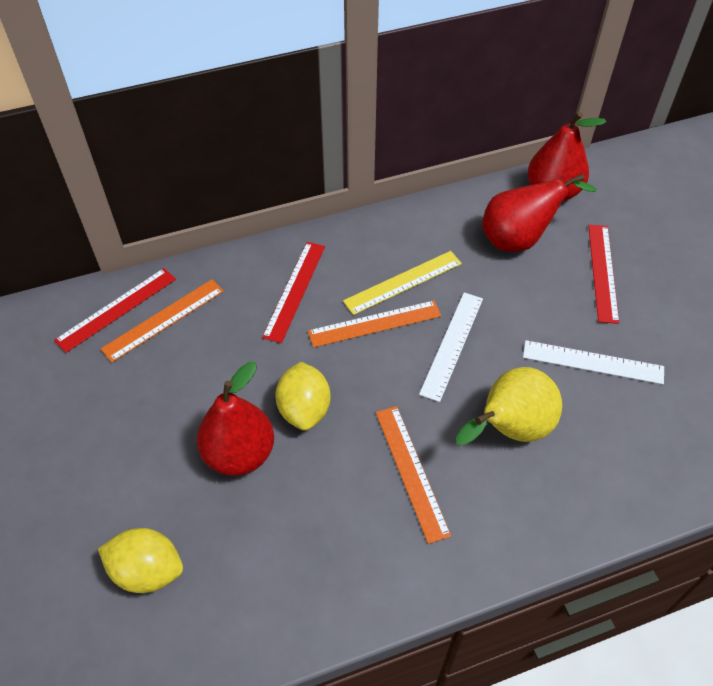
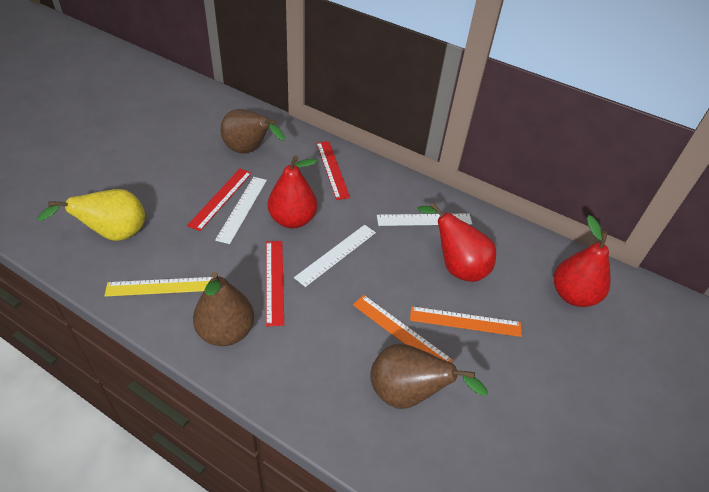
brown pear: none = 0 -> [193,271,254,346] [220,109,285,154] [370,344,488,409] = 3
orange ruler: [101,279,224,362] [308,300,441,347] [376,406,451,544] = 3 -> [353,295,453,362] [410,306,522,337] = 2
white ruler: [419,292,483,402] [523,340,664,384] = 2 -> [215,177,267,244] [294,225,376,287] [377,213,472,226] = 3
yellow lemon: [98,528,183,593] [275,362,330,431] = 2 -> none = 0

